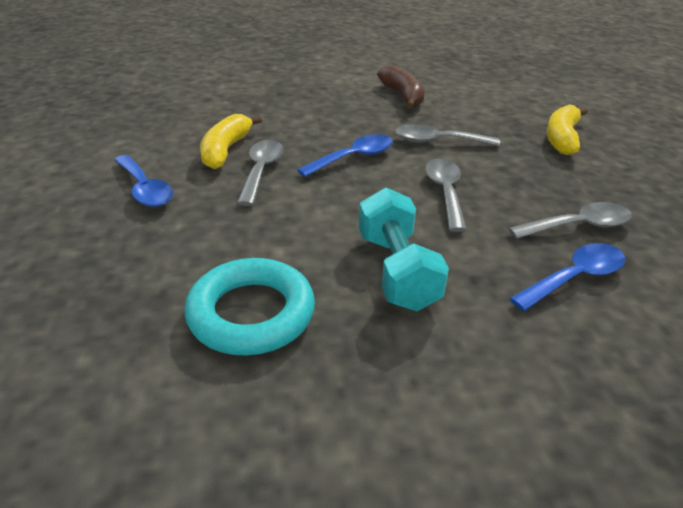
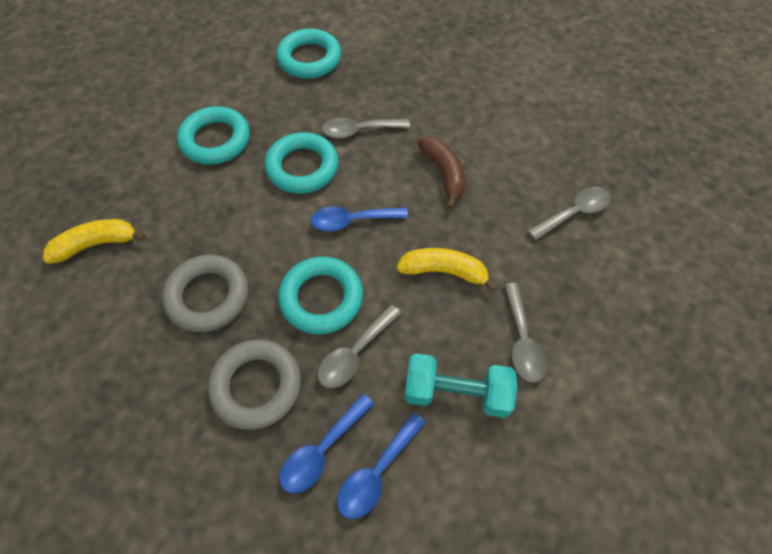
grey ring: none = 0 -> [162,255,248,332] [208,339,301,430] = 2
turquoise ring: [184,258,315,356] = 1 -> [177,106,250,165] [264,132,338,194] [276,28,341,79] [278,256,363,334] = 4

